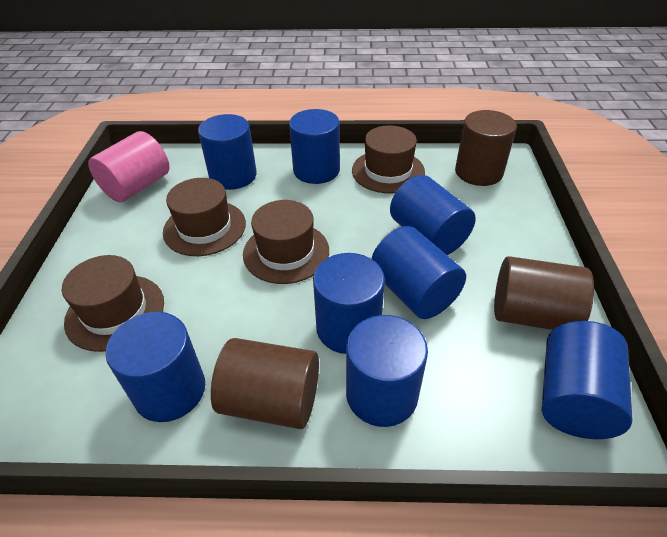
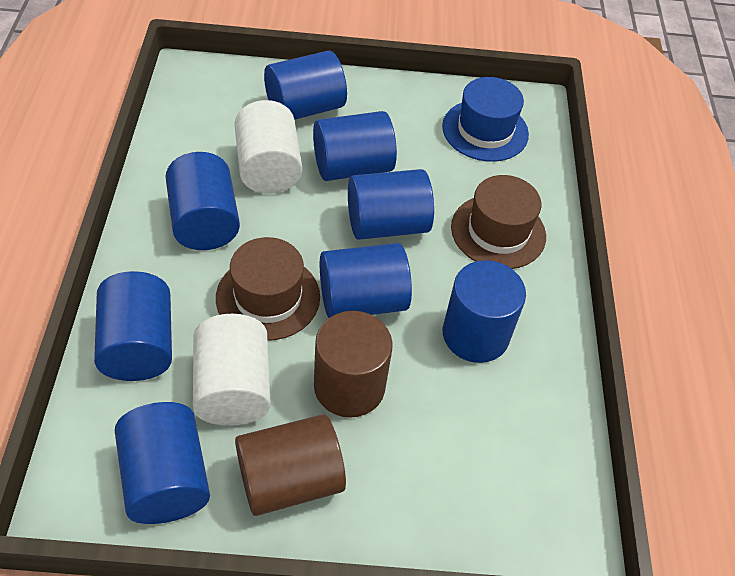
blue hat: none = 0 -> [442,77,529,162] = 1
brown cylinder: [211,338,319,429] [455,110,517,186] [494,256,594,330] = 3 -> [235,414,346,516] [314,311,393,418] = 2
brown hat: [62,255,164,352] [163,178,246,256] [243,200,329,284] [352,126,425,193] = 4 -> [216,237,320,341] [451,175,546,269] = 2
pink cylinder: [88,131,169,202] = 1 -> none = 0
white cylinder: none = 0 -> [193,314,271,426] [234,100,302,194] = 2

